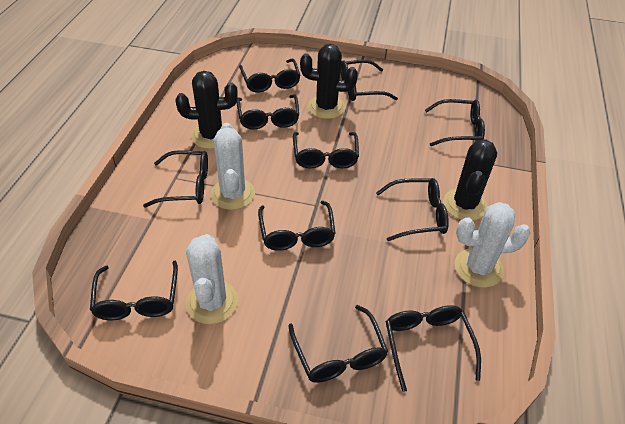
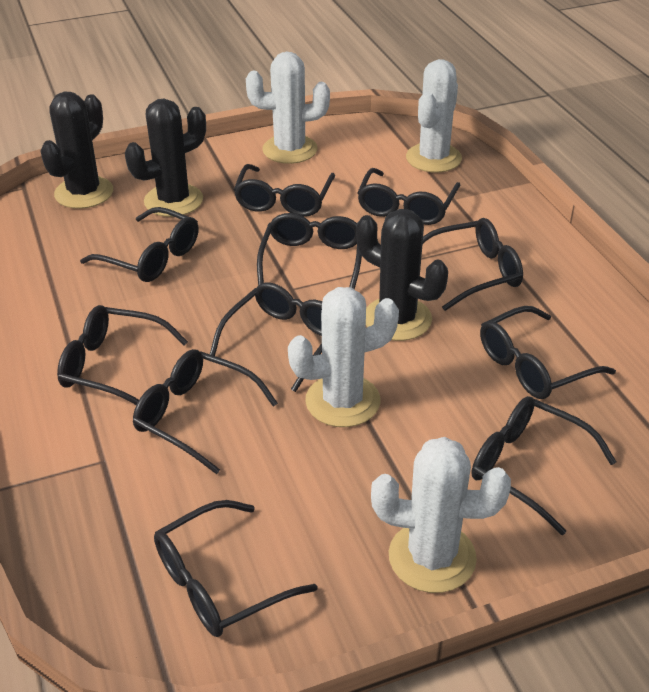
white cactus: [186,234,238,324] [211,123,255,210] [455,202,531,288] = 3 -> [246,52,330,164] [288,287,399,427] [371,437,511,593] [406,59,462,173] = 4

